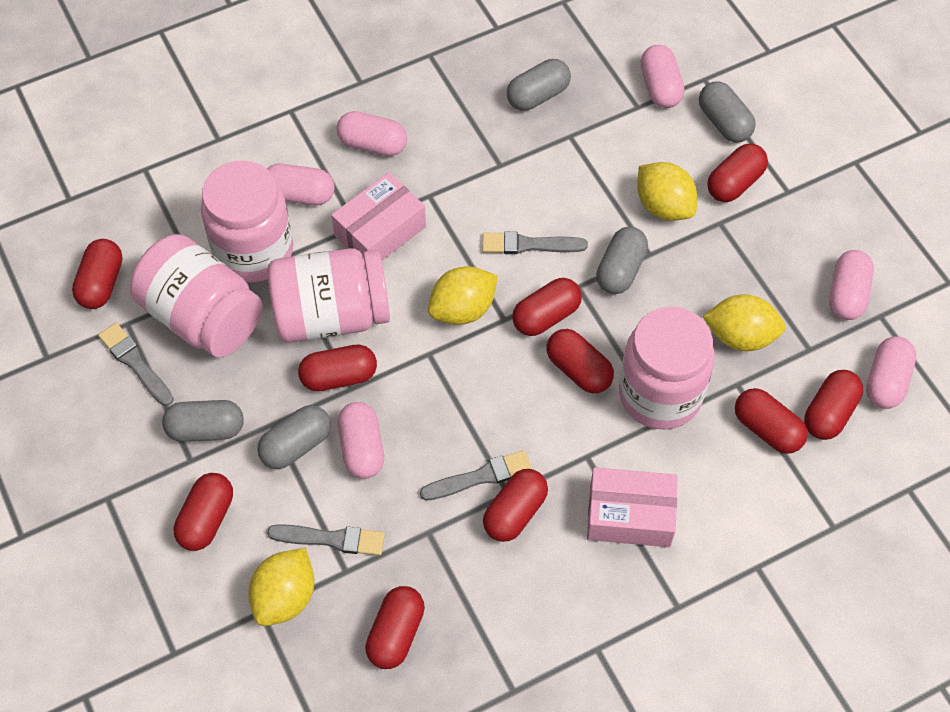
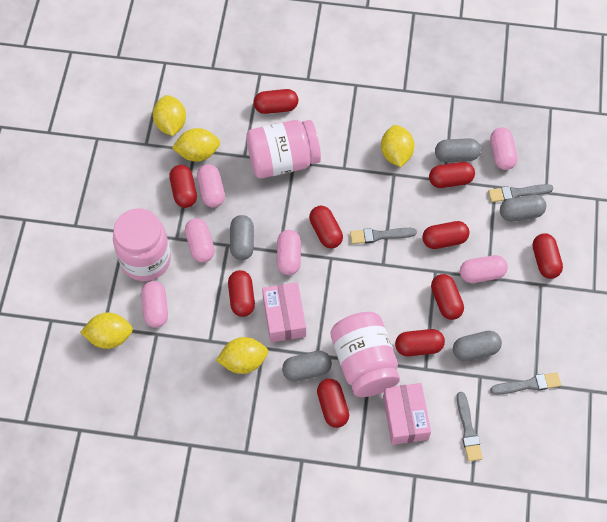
pink jar: [130,234,262,357] [201,160,293,282] [267,248,390,343] [619,306,715,430] = 4 -> [113,209,171,281] [246,120,321,178] [331,312,400,397] = 3
yellow lemon: [248,548,315,626] [428,266,498,325] [637,162,697,221] [703,294,786,351] = 4 -> [80,312,133,349] [153,95,186,136] [172,128,220,162] [216,337,268,374] [381,125,415,167] = 5

